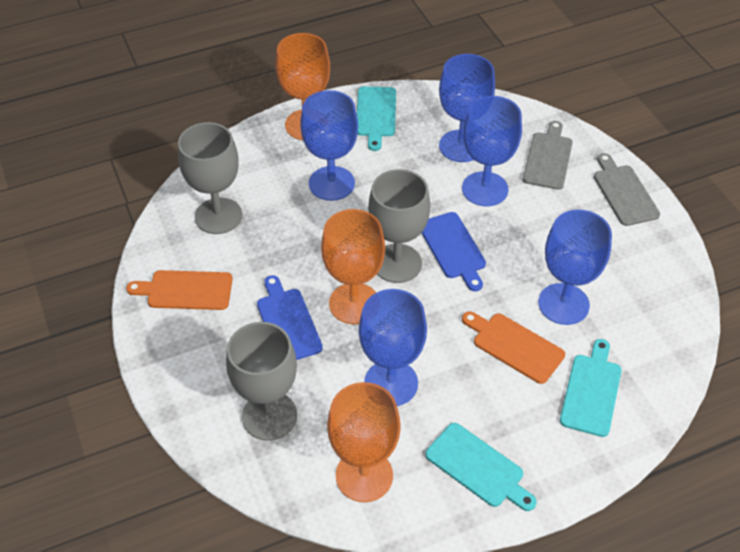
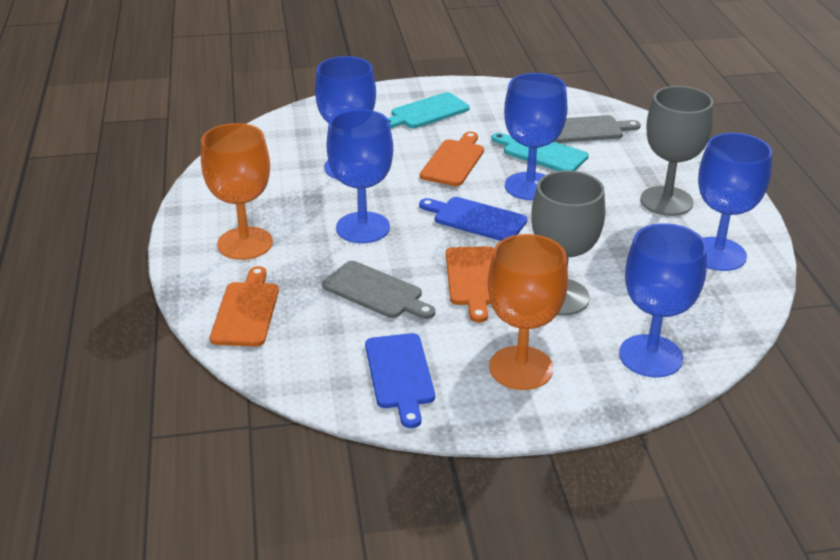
grey goblet: [178,122,242,234] [226,322,297,441] [368,169,430,283] = 3 -> [531,170,605,316] [641,86,713,216] = 2
orange cutting board: [126,270,233,310] [462,311,565,384] = 2 -> [210,266,279,347] [420,132,484,186] [446,246,494,322] = 3
orange goblet: [276,33,330,140] [321,209,385,324] [327,382,401,502] = 3 -> [201,123,273,260] [488,234,568,390] = 2
turquoise cutting board: [357,87,396,151] [425,423,537,511] [560,339,622,437] = 3 -> [388,92,470,128] [492,133,589,171] = 2

